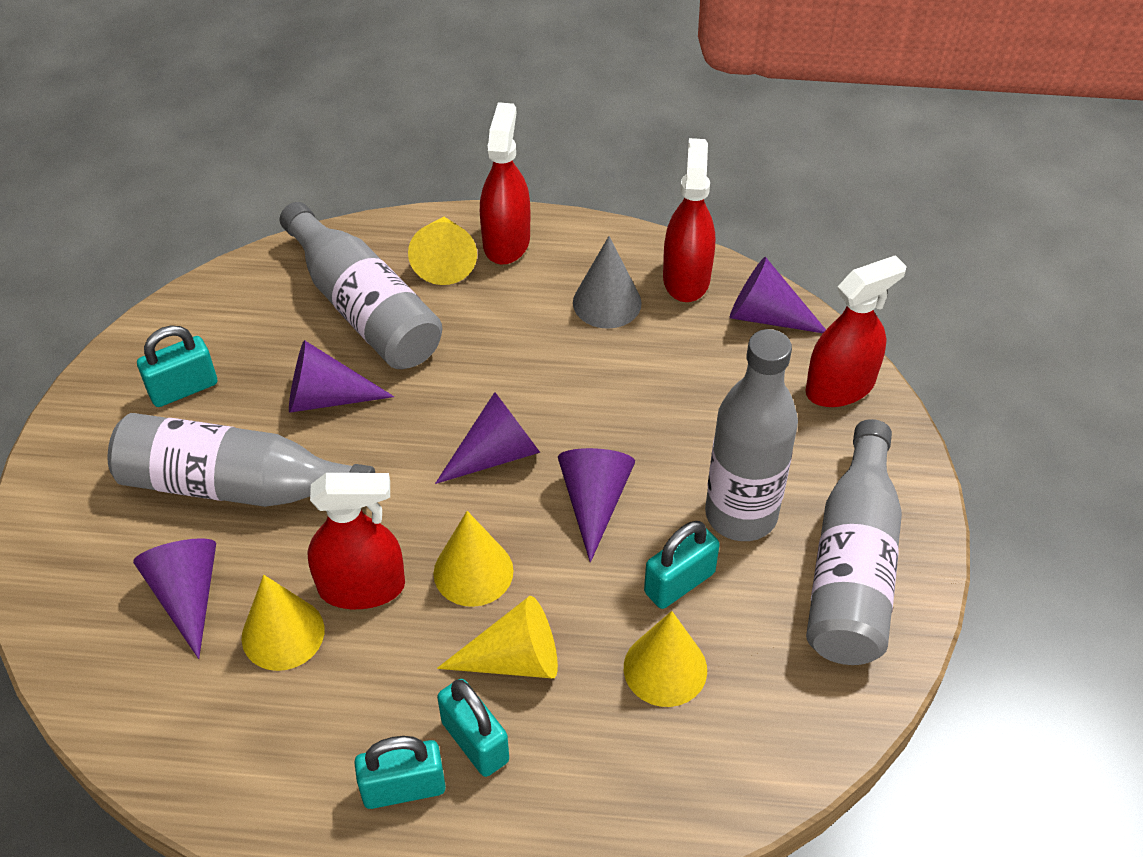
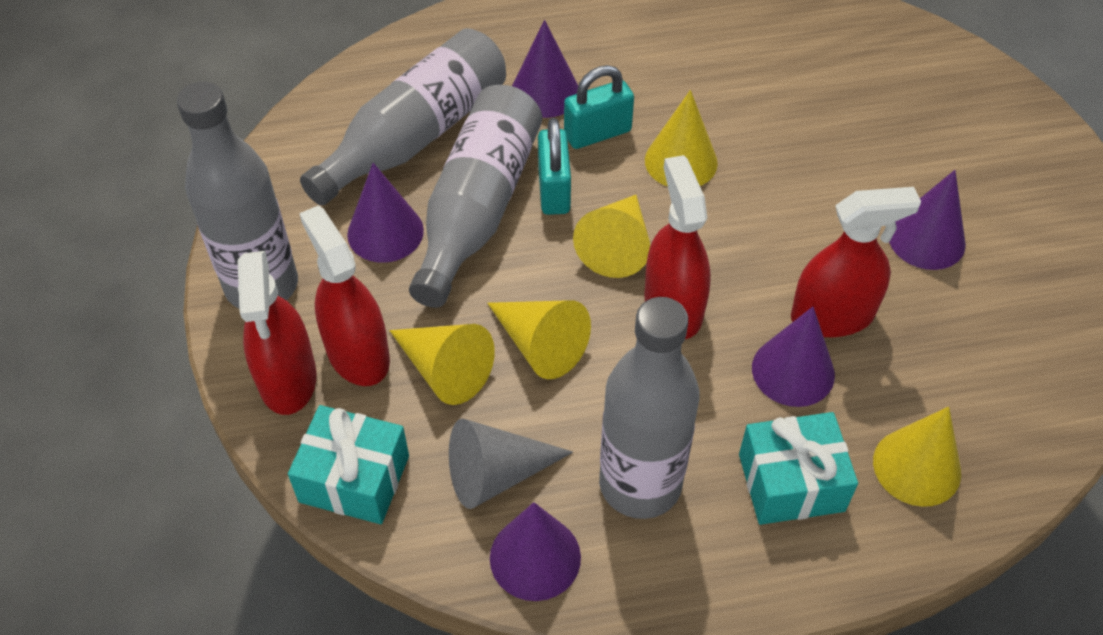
turquoise gift: none = 0 -> [288,405,409,524] [739,412,858,525] = 2
turquoise padlock: [137,326,217,407] [354,736,446,809] [437,679,509,777] [644,521,720,609] = 4 -> [538,118,571,215] [564,65,634,149] = 2

